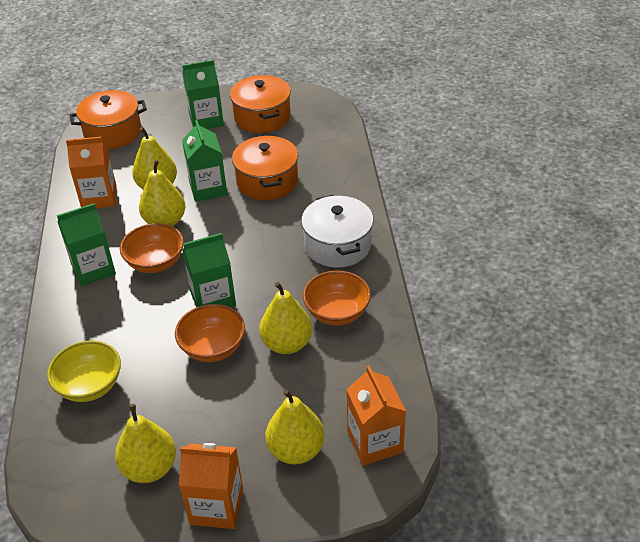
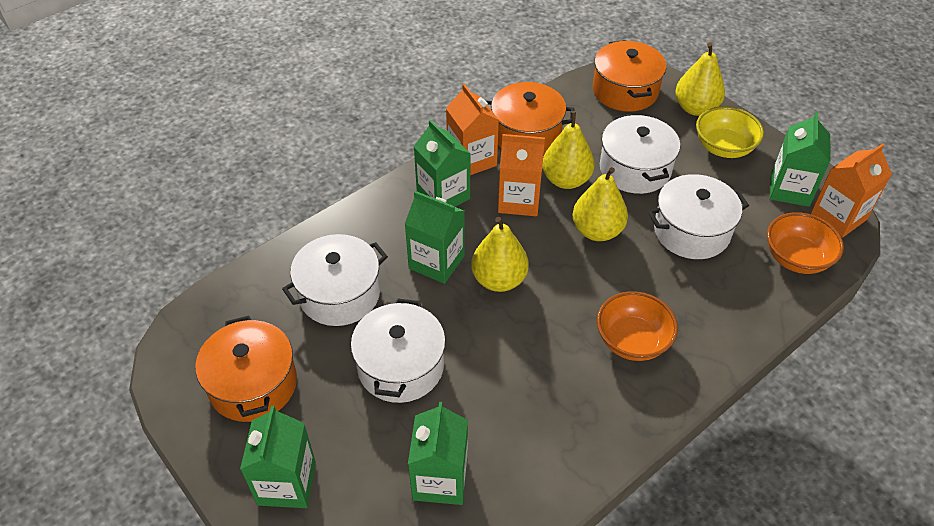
green carton: [57,203,116,286] [182,60,224,129] [182,120,227,202] [182,233,236,307] = 4 -> [240,406,316,508] [405,191,465,284] [408,402,468,505] [414,120,471,207] [770,112,830,207] = 5
orange bowl: [120,223,184,273] [175,304,245,362] [303,271,371,326] = 3 -> [597,291,678,361] [767,212,844,274] = 2
white pot: [301,195,374,268] = 1 -> [282,234,388,326] [351,299,446,403] [600,114,680,194] [648,174,749,259] = 4
yellow pear: [115,404,176,483] [132,127,177,189] [139,160,186,227] [259,282,312,354] [265,389,325,464] = 5 -> [471,217,529,292] [542,111,595,189] [572,167,628,241] [675,42,725,116] = 4

